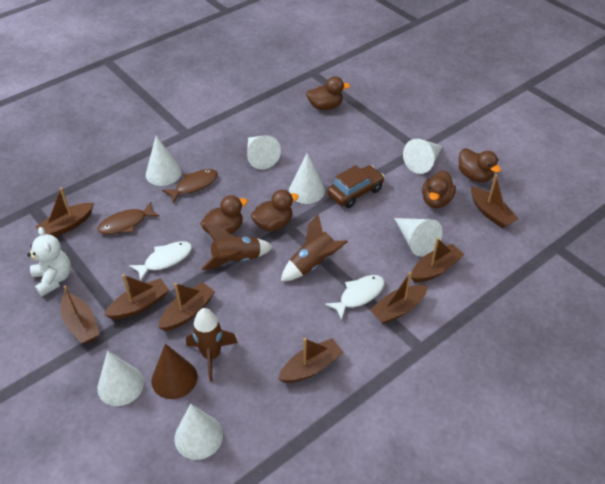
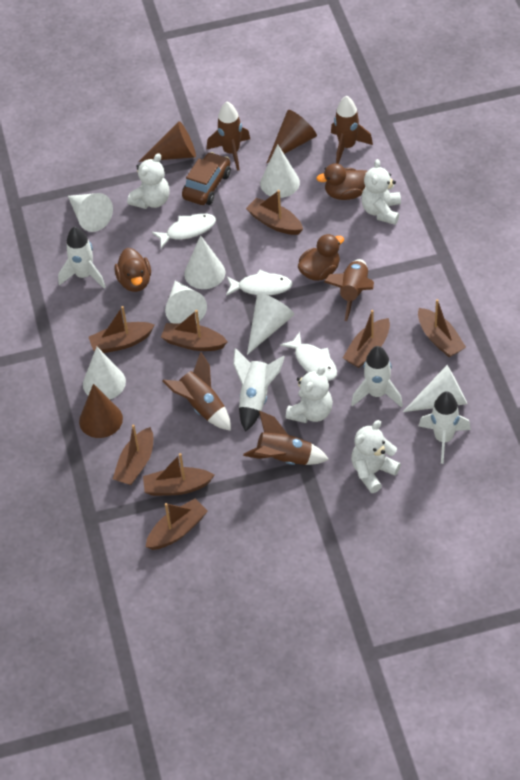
brown cone: [152,344,197,399] = 1 -> [79,384,123,438] [139,121,196,162] [267,110,317,163] = 3
brown duck: [200,195,248,235] [251,190,299,231] [306,76,350,110] [422,171,456,208] [459,148,501,182] = 5 -> [114,248,151,292] [298,234,344,281] [316,163,367,200] = 3
brown fish: [98,202,160,234] [162,169,218,203] = 2 -> none = 0
brown rocket: [186,308,238,382] [201,224,273,270] [281,214,348,281] = 3 -> [162,352,231,431] [207,102,250,171] [243,411,329,465] [324,259,374,321] [331,96,373,164] = 5
white fish: [129,241,192,281] [325,275,385,320] = 2 -> [152,213,216,248] [226,270,292,296] [280,332,337,381] = 3
white rocket: none = 0 -> [58,226,106,288] [233,348,285,432] [351,346,403,408] [419,391,471,464] = 4
white teddy bear: [27,227,71,296] = 1 -> [127,153,170,209] [286,365,333,423] [351,420,401,493] [361,159,401,225] = 4

